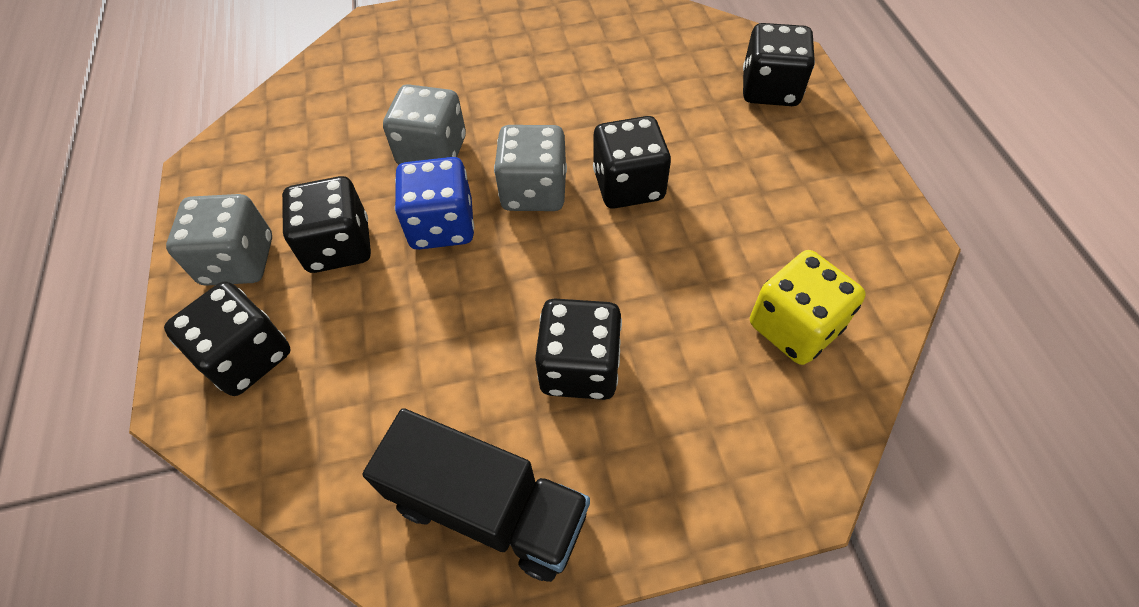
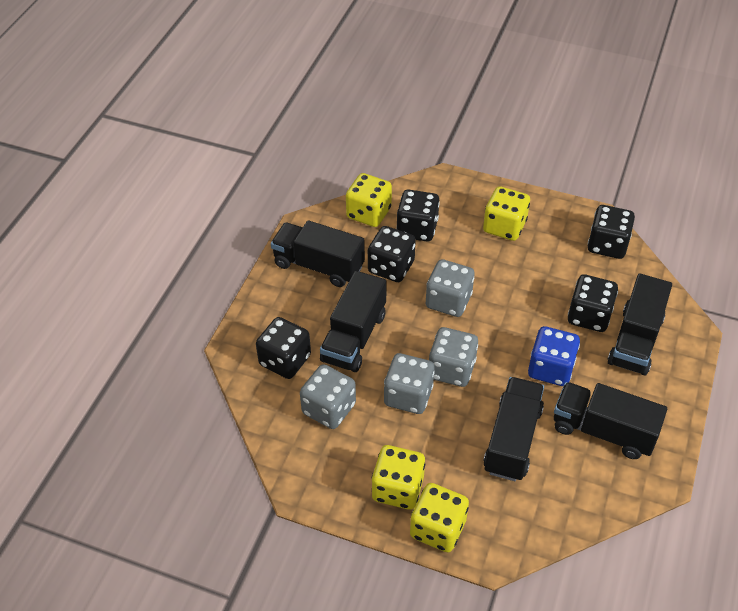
black truck: [363,408,590,582] = 1 -> [271,220,365,287] [320,271,387,372] [483,377,544,481] [554,382,667,459] [608,273,672,375] = 5
grey dice: [166,194,272,286] [383,84,466,165] [494,125,567,211] = 3 -> [300,364,356,429] [384,353,435,414] [426,259,475,317] [429,327,478,387] = 4
yellow dice: [750,250,866,365] = 1 -> [346,173,392,227] [371,445,425,510] [410,483,469,553] [483,186,530,241] = 4

